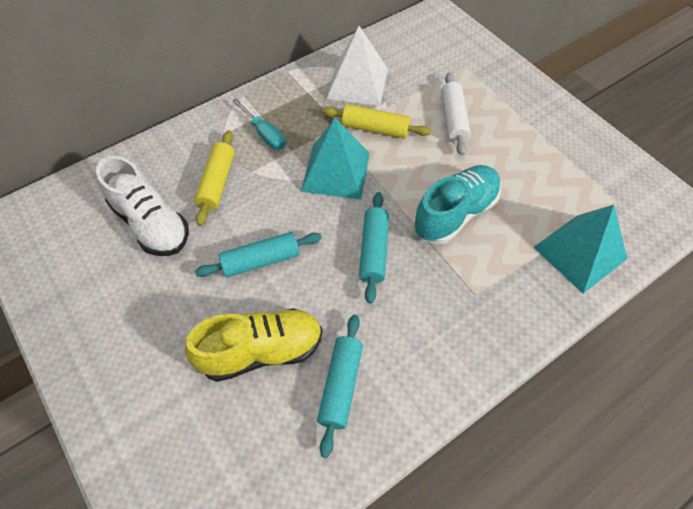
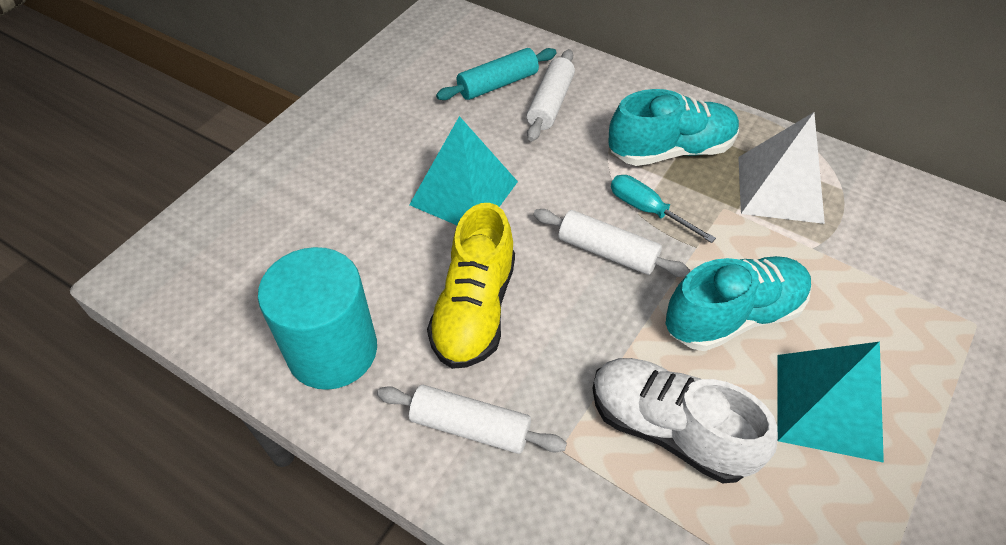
turquoise cylinder: none = 0 -> [258,247,377,390] = 1
turquoise rolling pin: [195,232,322,278] [317,314,363,458] [359,192,389,303] = 3 -> [436,48,557,100] = 1
turquoise shoe: [414,165,501,244] = 1 -> [608,89,739,166] [666,256,811,351] = 2
white rolling pin: [441,73,471,156] = 1 -> [377,385,567,454] [527,49,575,141] [533,209,690,277] = 3
yellow rolling pin: [194,130,235,226] [322,104,431,139] = 2 -> none = 0

